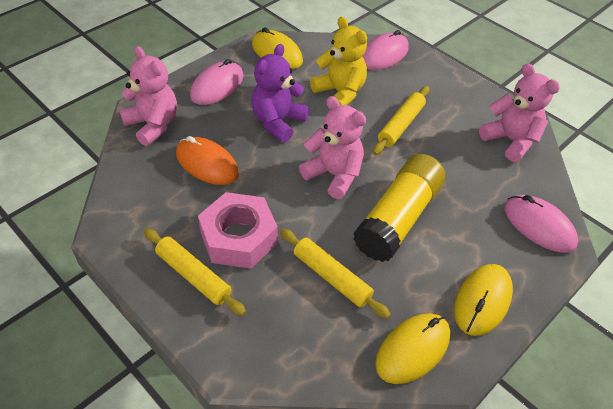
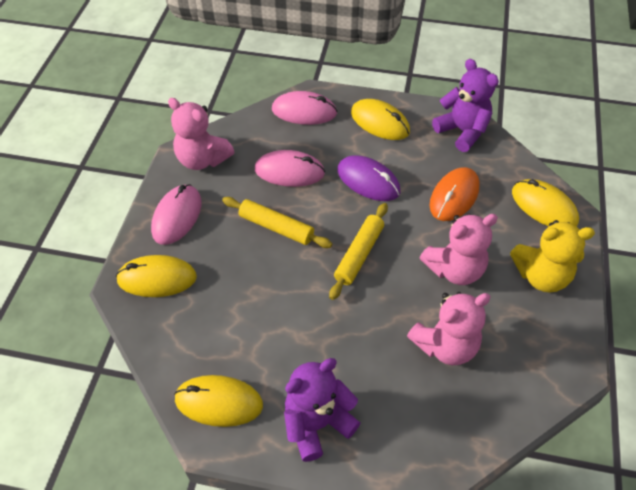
pink nut: [198,192,278,269] = 1 -> none = 0
purple mouse: none = 0 -> [337,155,400,201] = 1
purple teddy bear: [251,44,309,142] = 1 -> [284,358,360,462] [432,59,499,152] = 2
yellow glue stick: [353,154,445,262] = 1 -> none = 0
yellow mouse: [252,28,303,69] [375,313,450,384] [454,264,513,336] = 3 -> [116,255,197,297] [174,375,263,427] [351,99,410,140] [512,179,579,227] = 4
yellow rolling pin: [144,228,246,316] [280,229,391,319] [373,86,430,155] = 3 -> [222,197,332,248] [329,203,388,300] = 2

